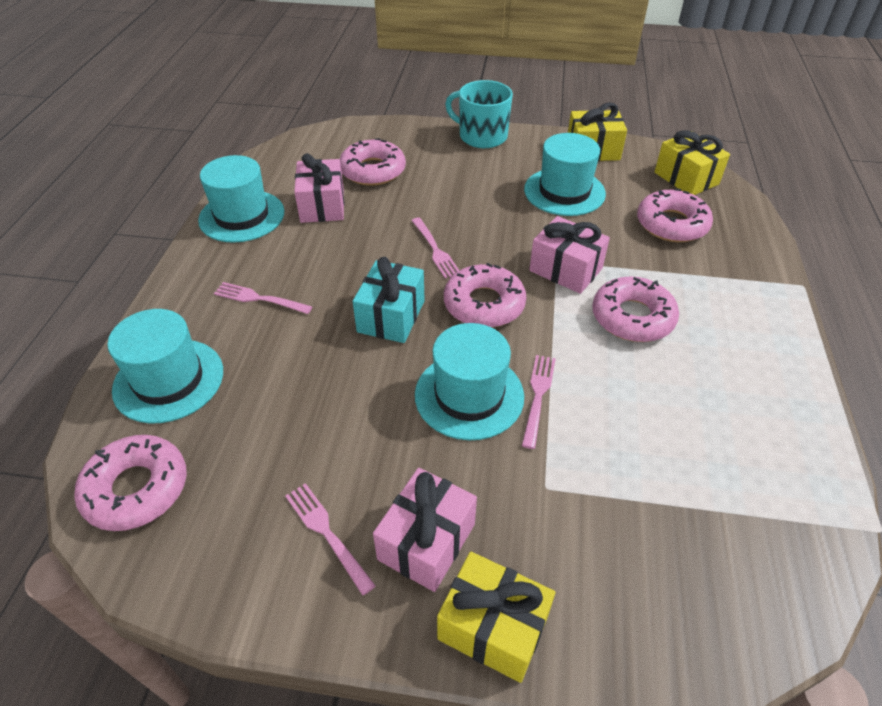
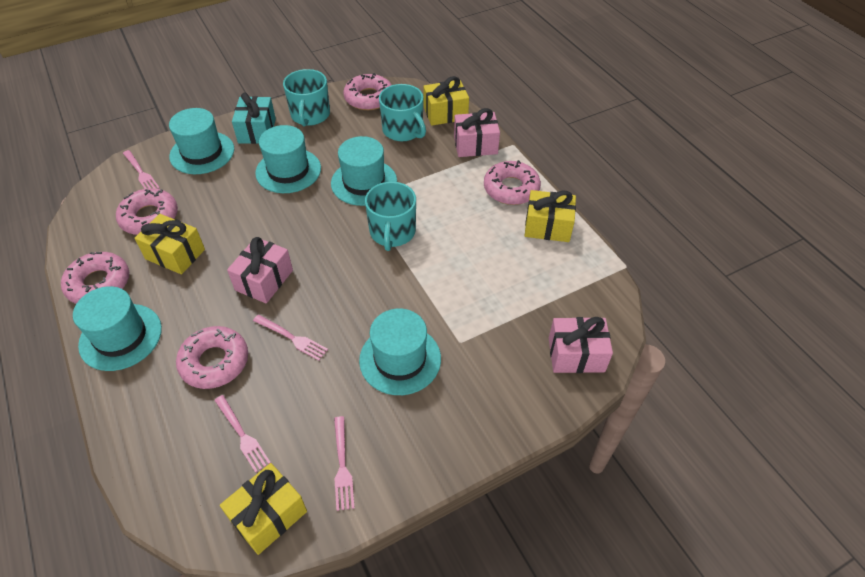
turquoise hat: [108,309,223,423] [198,155,284,243] [415,323,524,440] [524,133,606,216] = 4 -> [73,286,162,371] [169,108,234,174] [255,125,321,193] [331,136,397,206] [359,309,441,395] = 5
turquoise mug: [445,80,513,148] = 1 -> [283,69,330,126] [365,182,416,251] [379,84,426,141] = 3
yellow gift: [437,552,555,683] [568,103,627,161] [655,130,730,195] = 3 -> [135,214,205,274] [220,463,307,555] [423,76,469,126] [525,190,576,242] = 4

